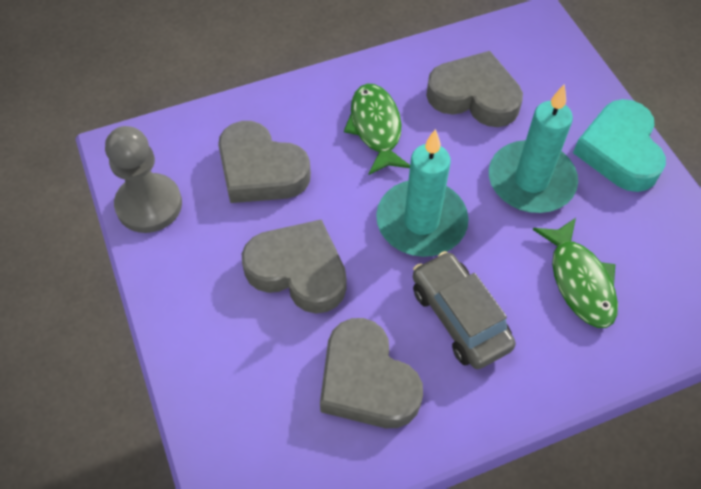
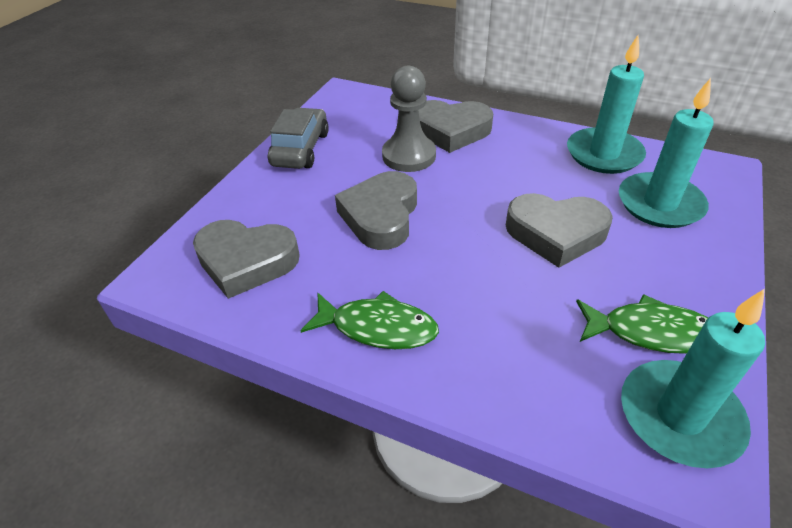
turquoise candle: [376,129,469,257] [489,84,578,213] = 2 -> [567,35,646,174] [619,78,714,228] [621,289,765,468] = 3
turquoise heart: [573,99,666,192] = 1 -> none = 0

